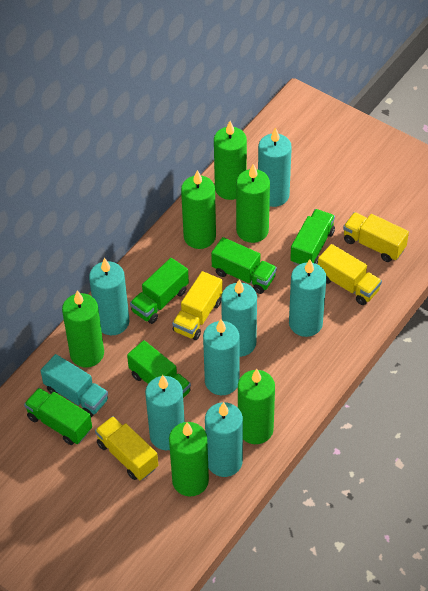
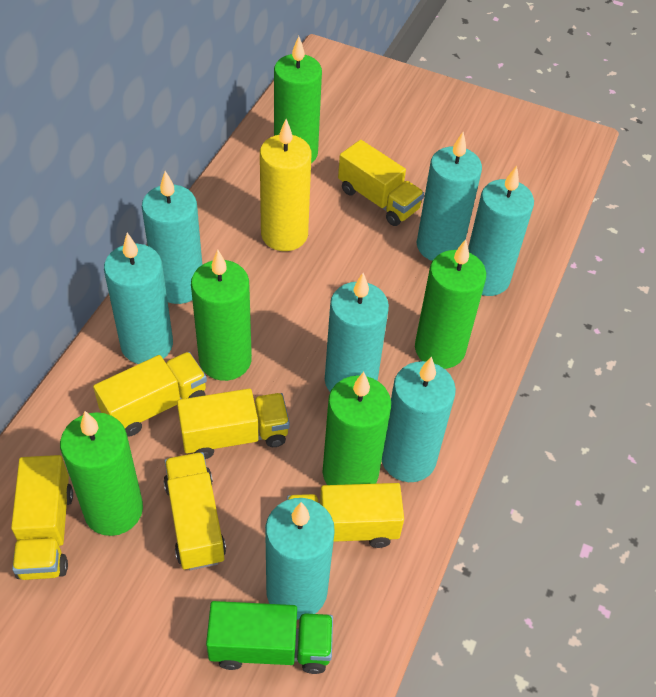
green candle: [62,291,104,367] [169,422,209,497] [181,170,216,249] [214,121,247,200] [236,164,270,243] [238,369,275,444] = 6 -> [60,411,143,536] [191,250,252,381] [274,36,322,163] [322,372,391,485] [415,239,486,369] = 5
green truck: [24,388,92,445] [127,340,191,398] [130,258,189,324] [211,237,277,294] [290,209,335,265] = 5 -> [206,601,333,674] = 1
turquoise truck: [41,354,108,417] = 1 -> none = 0
yellow candle: none = 0 -> [260,119,311,251] = 1
yellow truck: [95,416,158,480] [172,271,223,340] [318,244,382,305] [343,212,409,262] = 4 -> [11,455,73,580] [93,352,207,437] [164,452,226,570] [177,389,290,459] [287,483,404,548] [338,140,424,226] = 6

